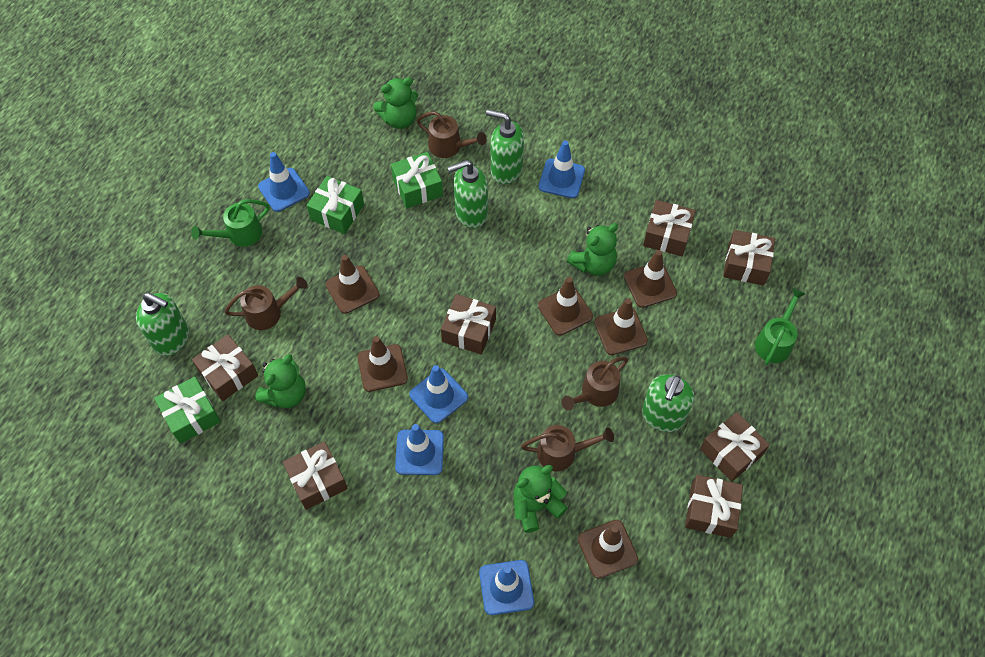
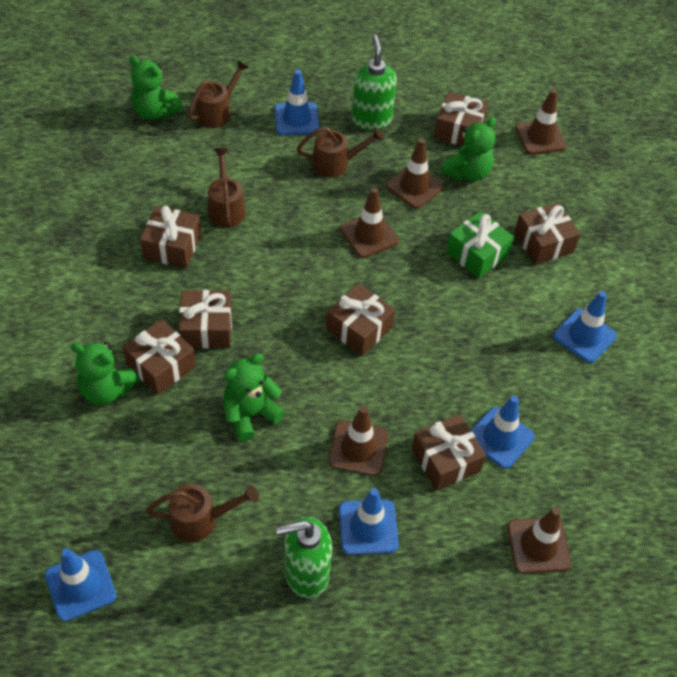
brown traffic cone: [326,255,379,314] [357,336,408,392] [538,277,593,336] [578,520,638,579] [594,298,648,355] [624,250,677,308] = 6 -> [328,406,388,476] [340,188,399,258] [386,138,444,209] [507,507,571,574] [515,89,567,155] = 5
green gift: [154,377,221,444] [306,176,364,234] [391,152,443,208] = 3 -> [446,211,514,278] = 1
green soap dispenser: [136,292,189,356] [447,160,488,228] [486,109,524,184] [642,374,694,432] = 4 -> [276,517,332,598] [352,35,397,130] = 2
green watering can: [191,199,270,247] [755,288,806,365] = 2 -> none = 0

